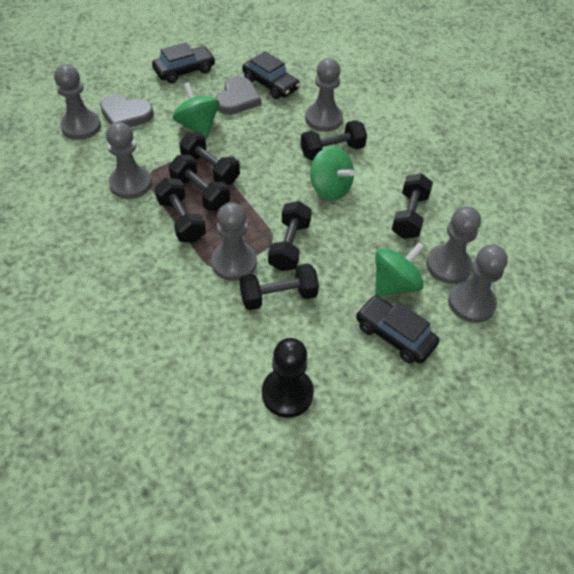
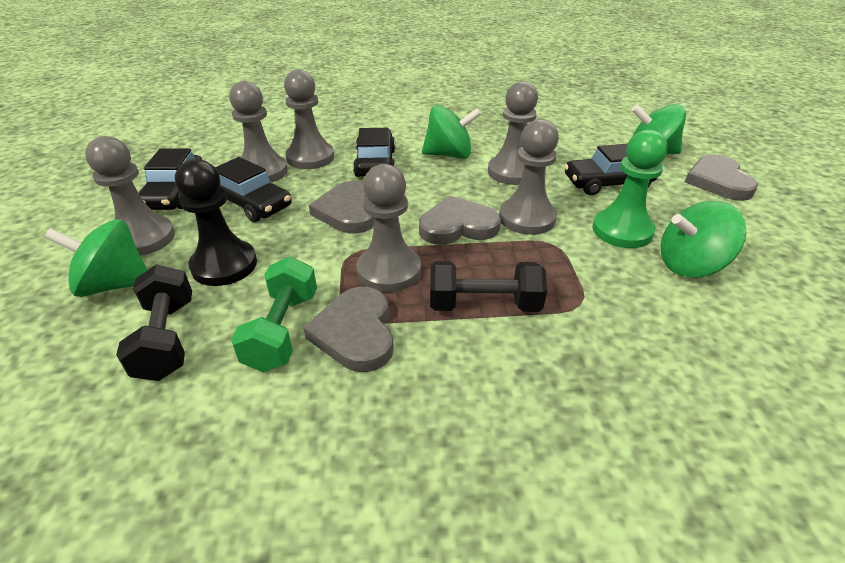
black car: [152,42,216,84] [242,51,300,99] [356,295,440,364] = 3 -> [139,149,202,210] [215,157,292,222] [353,128,395,177] [564,144,657,195] = 4
black dumbbell: [155,178,206,242] [169,155,230,211] [179,132,240,185] [240,263,319,310] [268,201,312,271] [301,120,367,161] [392,173,433,239] = 7 -> [116,264,192,381] [430,261,547,312] = 2
green dumbbell: none = 0 -> [231,256,317,372] = 1
green pawn: none = 0 -> [592,129,668,248] = 1
green spinning top: [173,82,219,139] [310,146,354,201] [375,242,425,297] = 3 -> [44,219,147,297] [422,105,481,159] [632,104,686,154] [661,201,746,278] = 4
grey heart: [100,94,154,127] [216,76,261,115] = 2 -> [303,287,394,372] [309,181,374,234] [419,196,501,245] [685,154,758,201] = 4

